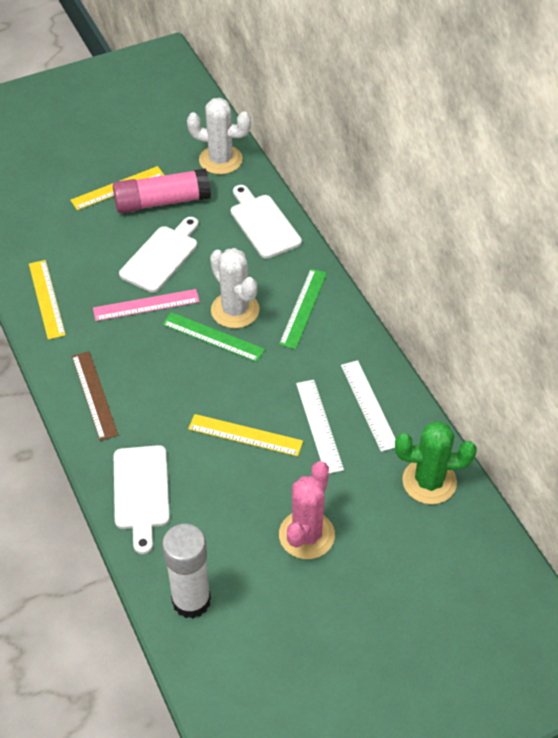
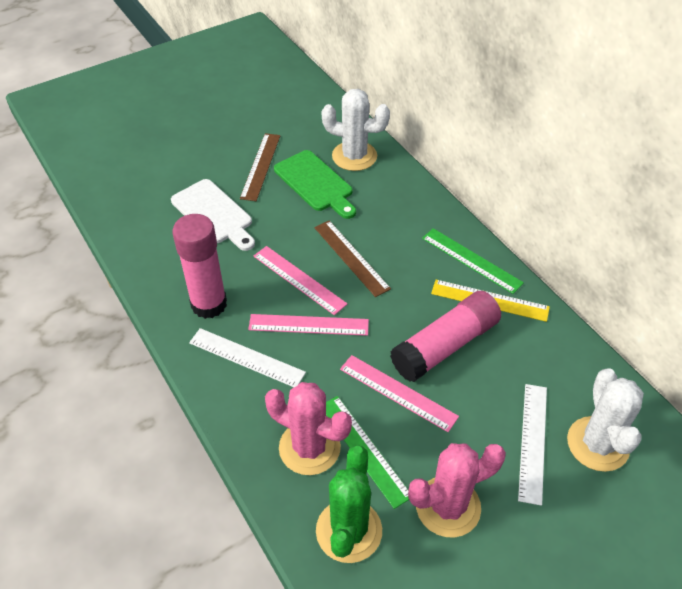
brown ruler: [72,351,118,441] = 1 -> [240,133,280,201] [314,220,391,297] = 2
green cutting board: none = 0 -> [274,150,356,219] = 1
pink cactus: [279,461,335,559] = 1 -> [265,382,352,475] [408,443,506,537] = 2
pink glue stick: [113,168,211,213] = 1 -> [172,214,227,319] [390,291,501,382] = 2
pink ruler: [93,289,200,321] = 1 -> [248,314,369,336] [254,246,347,315] [340,355,459,432] = 3
white cutting board: [114,445,170,554] [119,217,199,293] [231,185,302,259] = 3 -> [171,179,255,251] = 1
white glue stick: [162,524,211,619] = 1 -> none = 0
yellow ruler: [29,260,66,340] [70,166,164,210] [188,414,303,456] = 3 -> [431,280,550,322] = 1

